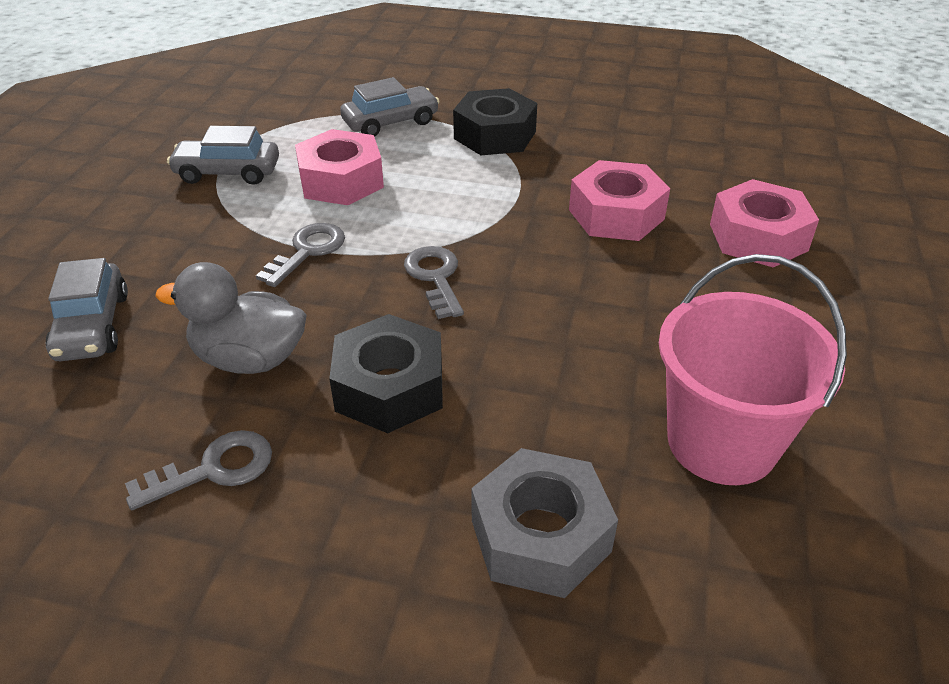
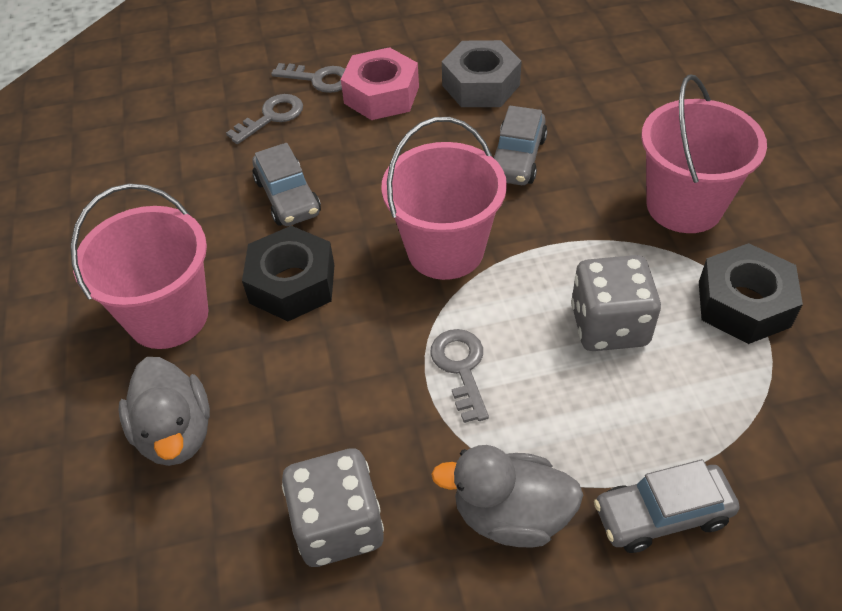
grey dice: none = 0 -> [282,448,384,567] [571,255,661,351] = 2
grey duck: [155,262,307,374] = 1 -> [118,357,210,466] [431,445,583,548] = 2
pink bucket: [659,254,847,485] = 1 -> [71,184,208,349] [381,117,507,280] [641,74,767,233] = 3
pink nut: [295,129,384,205] [569,160,670,241] [710,179,819,267] = 3 -> [341,47,419,120] = 1

